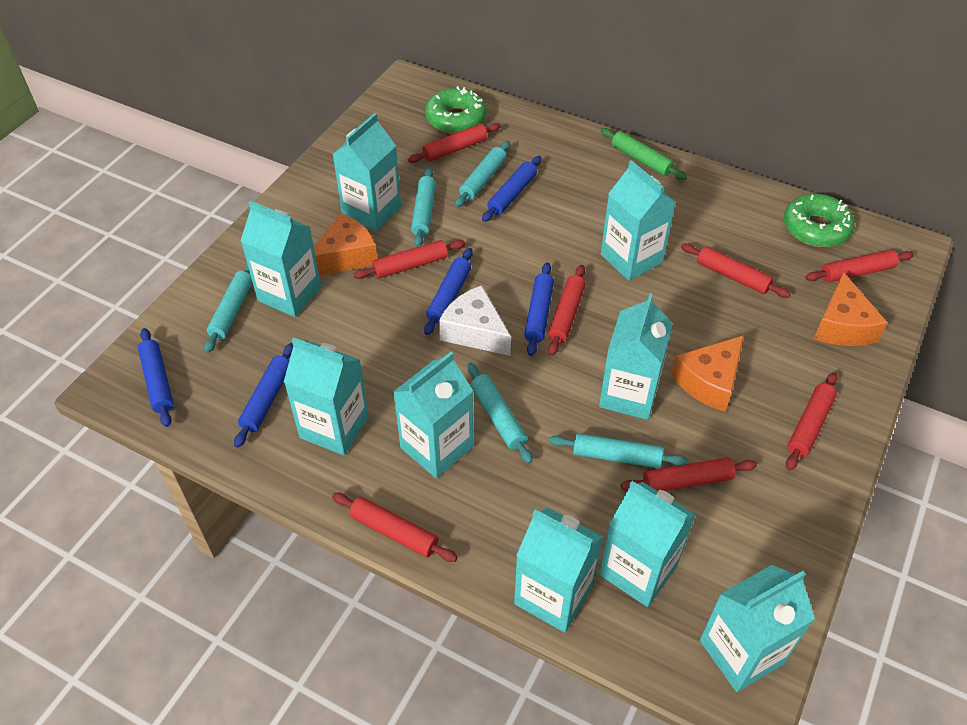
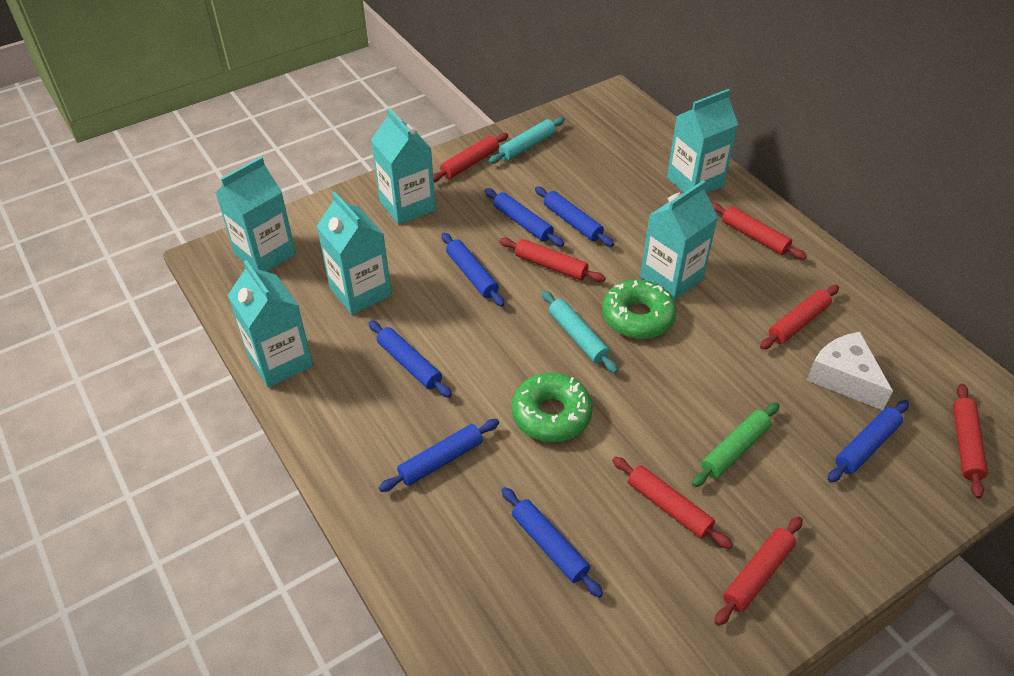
blue rolling pin: [138,328,174,427] [234,343,293,448] [424,248,473,335] [482,156,541,222] [524,262,554,356] = 5 -> [369,320,452,398] [379,419,499,492] [442,233,505,307] [485,188,564,247] [501,487,603,598] [535,186,614,247] [828,400,909,483] = 7
orange cheese: [314,213,377,276] [671,335,744,412] [814,272,888,346] = 3 -> none = 0
red rolling pin: [332,493,458,562] [353,240,465,279] [408,123,500,163] [548,265,586,356] [621,457,757,491] [681,243,791,298] [786,372,838,471] [805,250,914,283] = 8 -> [433,133,508,182] [499,238,606,282] [612,457,733,549] [711,202,807,260] [715,516,802,626] [760,285,839,349] [953,383,988,499] = 7
turquoise carton: [241,201,321,317] [284,337,369,455] [332,113,401,231] [393,352,473,478] [514,507,603,633] [599,293,673,420] [599,481,695,607] [601,160,676,281] [700,565,815,692] = 9 -> [215,157,296,272] [228,260,313,388] [316,192,392,315] [371,108,436,225] [640,180,718,300] [667,89,738,194] = 6
turquoise rolling pin: [204,263,253,353] [411,168,436,247] [455,141,510,207] [467,363,532,464] [549,433,688,468] = 5 -> [489,117,565,164] [542,290,618,373] = 2

